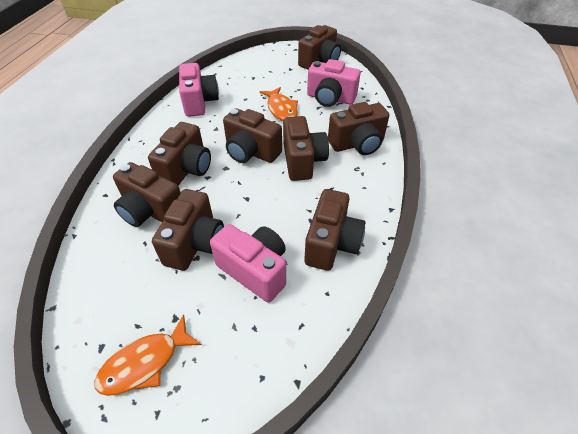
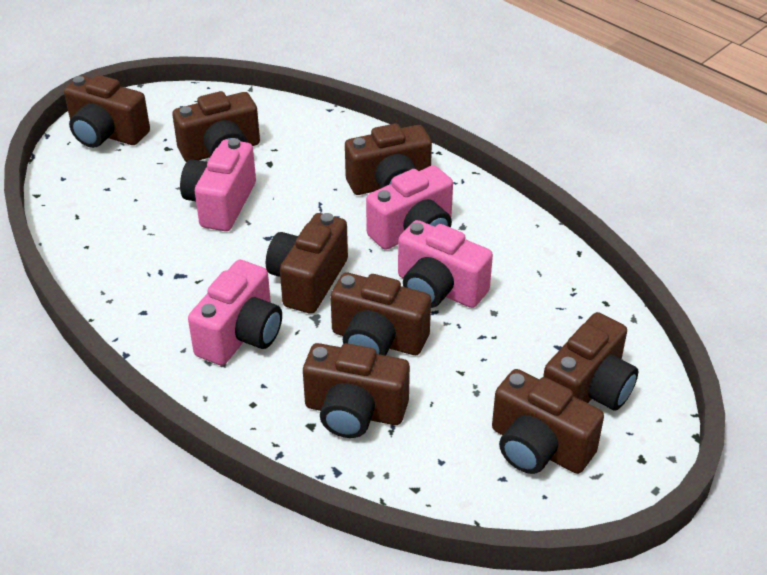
orange fish: [94,314,202,396] [260,87,298,121] = 2 -> none = 0
pink camera: [179,63,219,117] [210,224,286,303] [307,59,361,107] = 3 -> [180,138,256,231] [188,260,282,365] [366,165,453,250] [398,220,493,308] = 4

